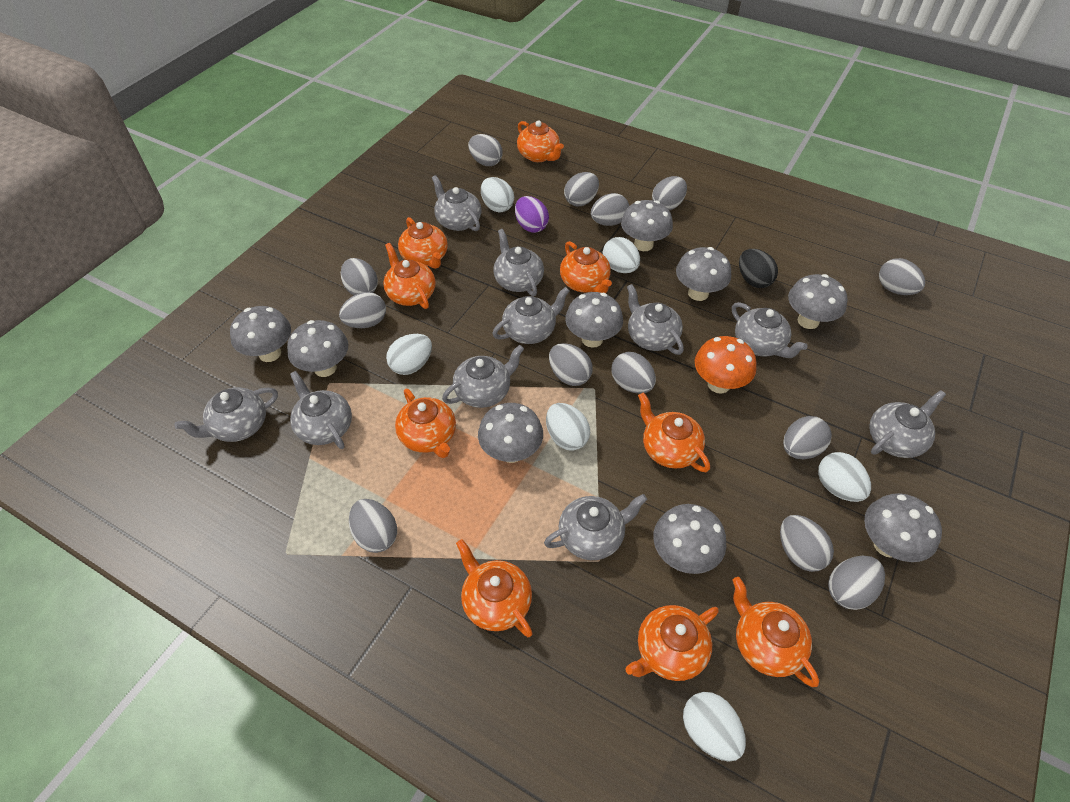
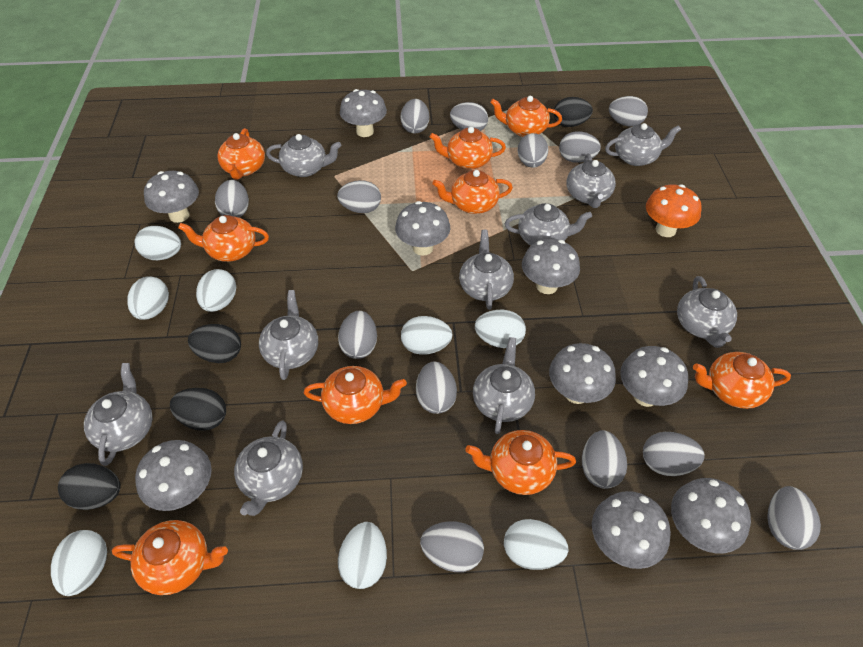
black egg: [739,249,778,288] = 1 -> [58,463,120,510] [170,388,226,431] [188,324,241,363] [554,97,593,127] = 4
purple egg: [515,196,549,233] = 1 -> none = 0
white egg: [386,334,432,375] [481,177,514,212] [546,403,590,451] [603,237,640,273] [683,692,746,762] [818,452,871,502] = 6 -> [51,530,107,596] [127,276,169,320] [135,226,181,260] [196,269,236,312] [338,522,387,589] [401,316,453,355] [475,310,526,348] [504,519,569,570] = 8

